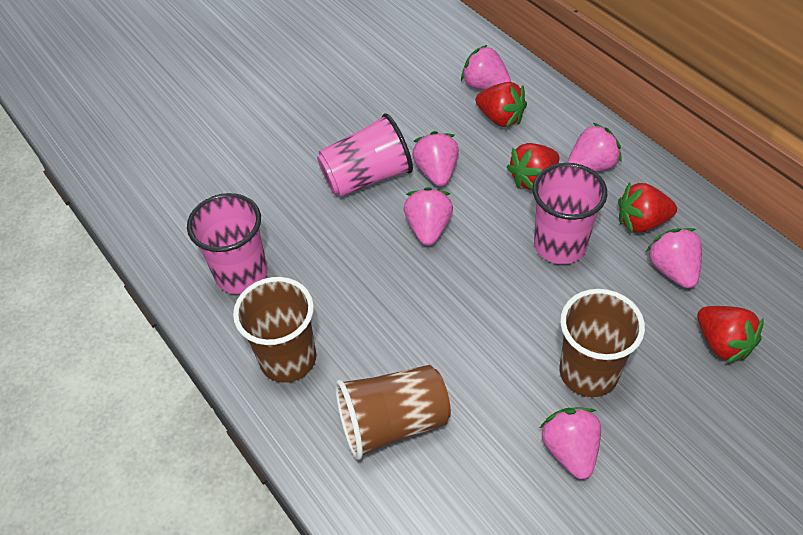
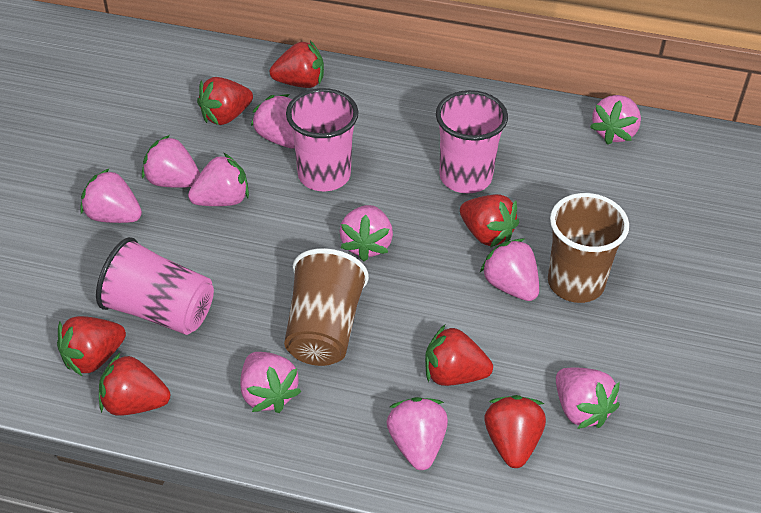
brown cup: [233,277,316,383] [335,365,451,460] [559,289,645,397] = 3 -> [284,248,369,366] [548,193,629,303] = 2
pink strawberry: [404,187,453,246] [412,131,459,187] [461,45,511,90] [540,407,601,479] [567,123,622,172] [646,228,702,288] = 6 -> [80,168,142,223] [142,135,200,188] [188,153,249,206] [240,352,302,413] [251,94,295,148] [339,205,393,261] [387,397,448,470] [480,238,539,301] [556,368,620,429] [590,95,641,145] = 10
red strawberry: [475,82,527,127] [507,143,560,190] [618,182,677,233] [697,306,764,363] = 4 -> [57,316,126,376] [99,353,171,416] [197,77,253,125] [270,41,324,88] [425,325,493,386] [460,194,519,247] [484,395,546,468] = 7

